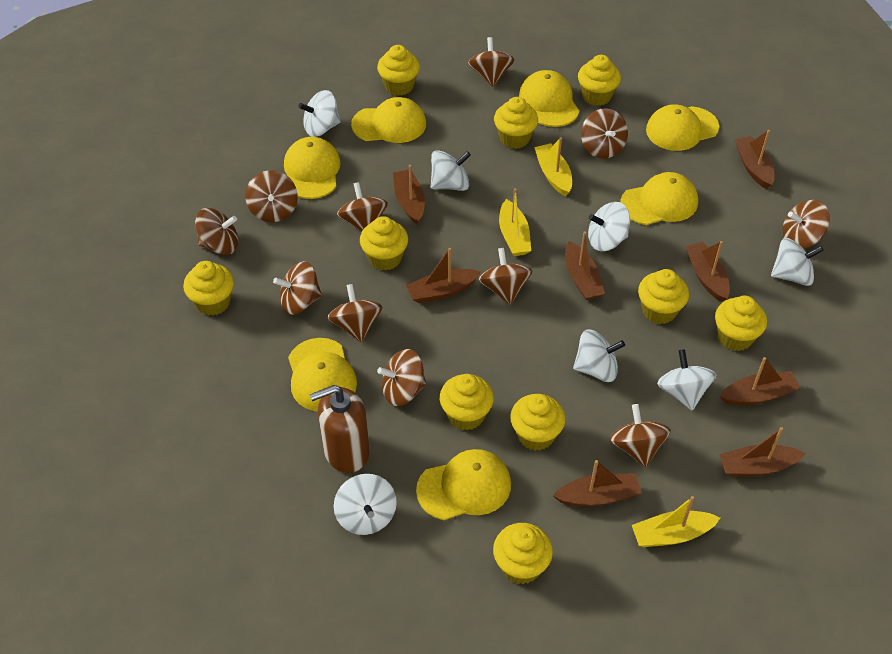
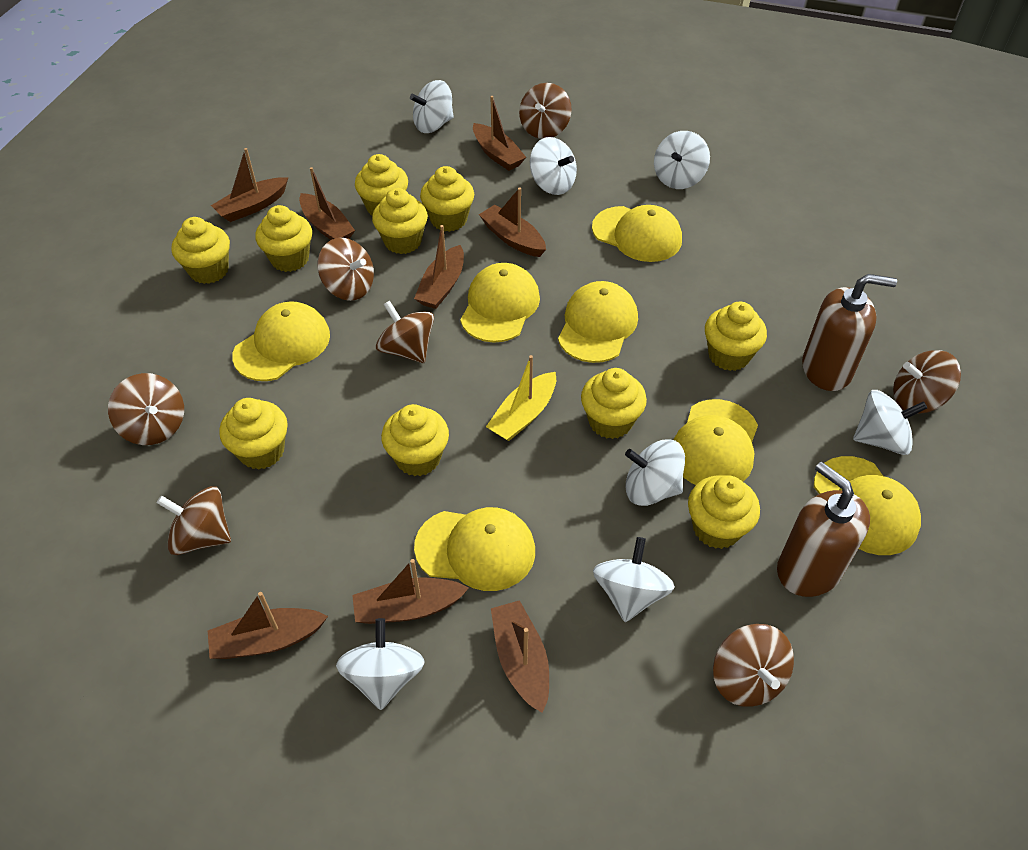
brown soap dispenser: [310,385,369,473] = 1 -> [777,462,870,597] [802,274,897,391] = 2
brown spinning top: [195,208,238,255] [245,170,298,222] [273,261,322,315] [327,284,383,342] [337,182,388,232] [377,349,427,406] [468,37,514,87] [478,248,532,305] [581,108,628,158] [610,404,671,467] [783,200,830,249] = 11 -> [108,373,184,445] [157,486,231,555] [317,238,374,301] [376,301,434,363] [519,83,572,139] [713,624,794,707] [893,350,961,414] = 7
yellow boat: [499,188,531,256] [534,137,572,196] [632,496,720,547] = 3 -> [486,355,556,441] = 1

